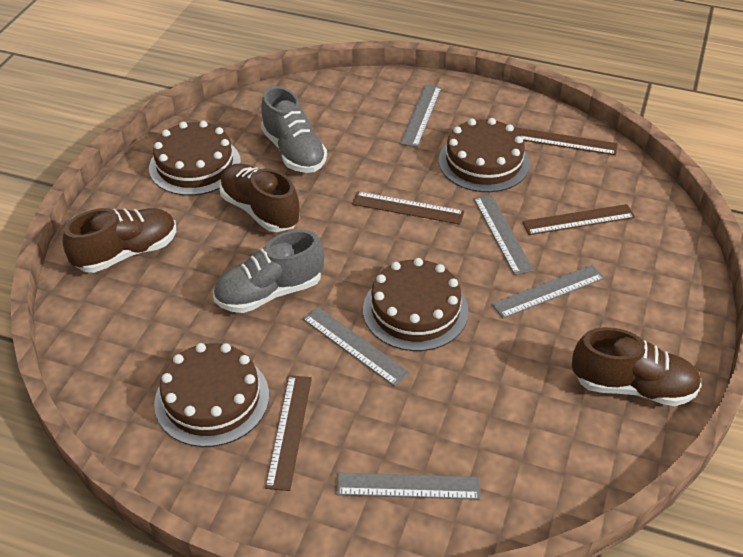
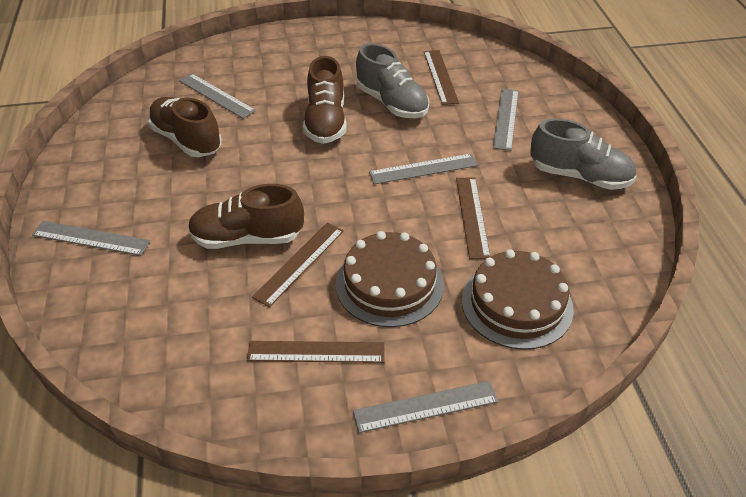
brown cake: [149,121,241,196] [154,343,269,447] [363,258,468,351] [439,118,530,192] = 4 -> [336,231,444,327] [462,249,574,350] = 2

